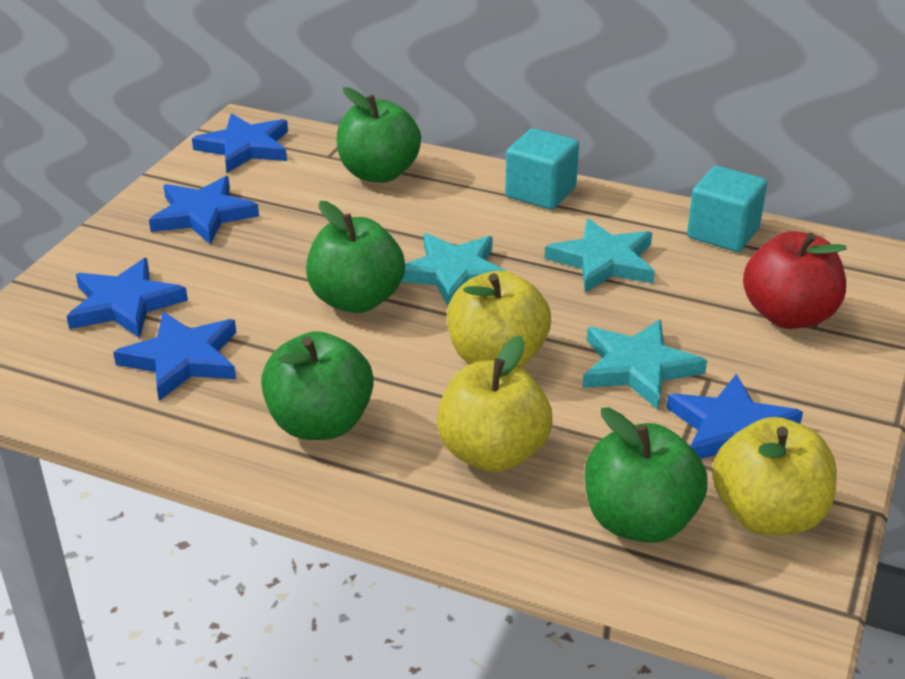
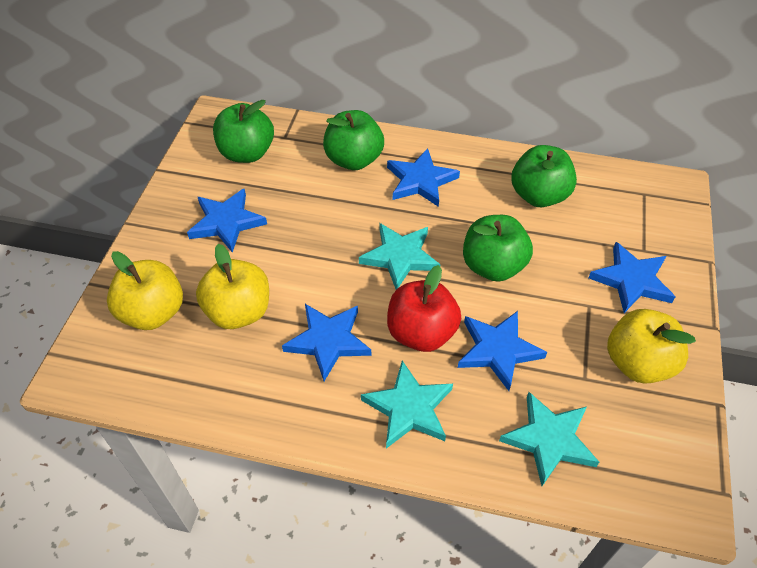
turquoise cube: [505,128,579,210] [687,166,767,252] = 2 -> none = 0

